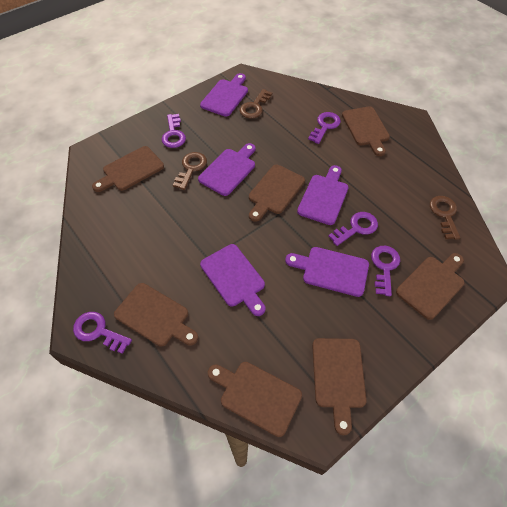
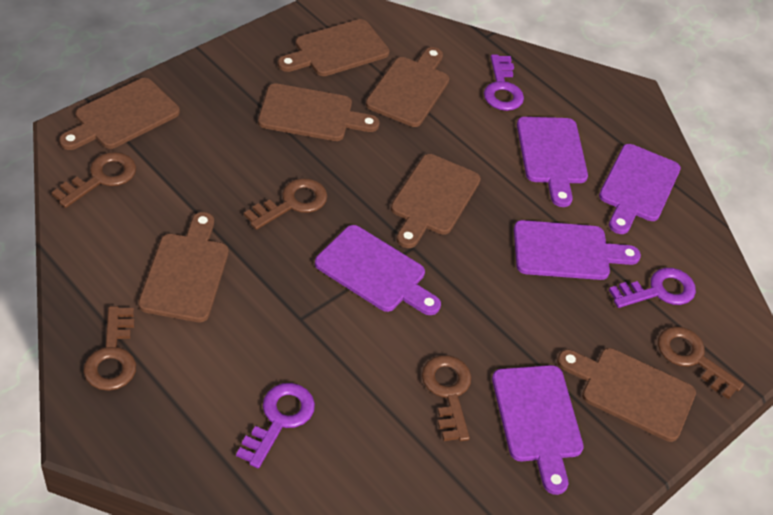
brown key: [173,152,207,190] [240,89,272,119] [430,196,460,240] = 3 -> [51,152,136,208] [83,306,136,391] [244,178,327,230] [422,355,471,441] [658,326,744,399] = 5
purple key: [73,312,132,354] [162,114,186,148] [308,112,341,144] [328,212,378,246] [371,246,400,296] = 5 -> [236,383,315,468] [484,54,524,111] [609,268,696,308] = 3

